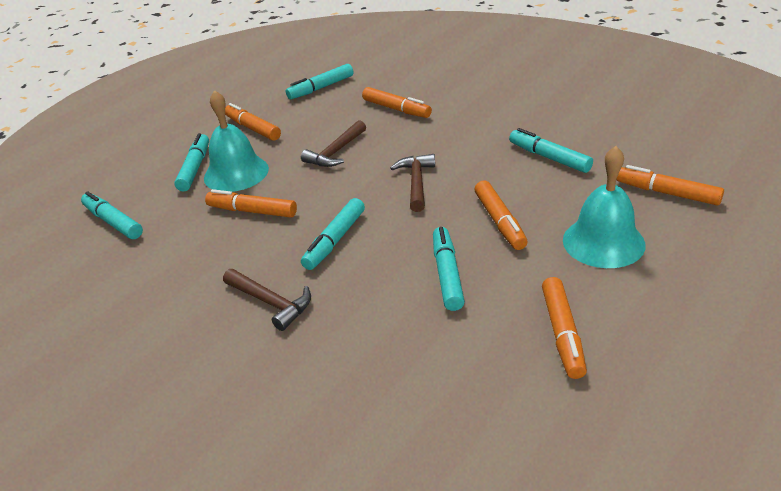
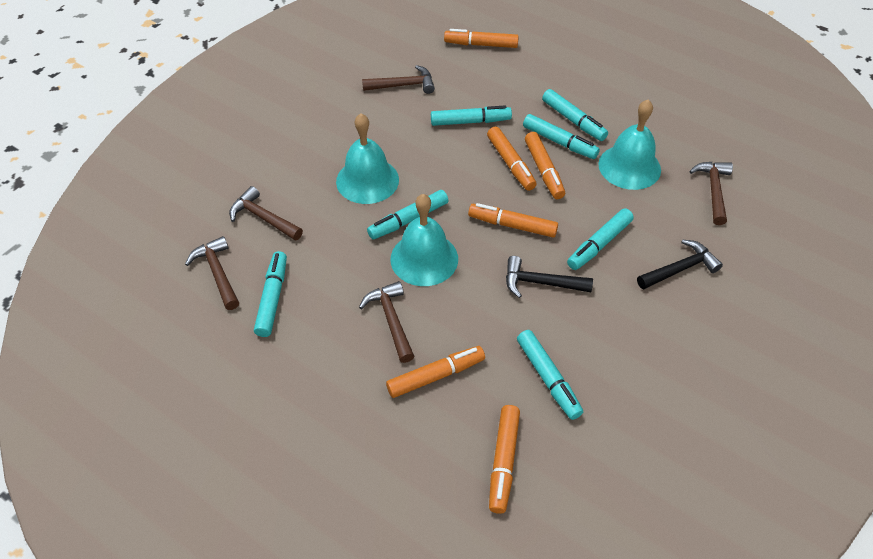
black hammer: none = 0 -> [506,256,593,298] [637,240,723,290] = 2
brown hammer: [223,269,311,331] [301,120,366,167] [391,154,435,212] = 3 -> [185,236,239,310] [229,186,303,241] [359,281,414,363] [362,65,435,94] [689,162,733,225] = 5
turquoise bell: [204,90,269,192] [563,146,646,268] = 2 -> [336,114,399,204] [390,194,458,286] [598,100,661,190] = 3
turquoise marker: [81,191,143,239] [174,133,209,191] [286,64,353,99] [301,198,365,270] [433,227,465,311] [509,128,593,173] = 6 -> [254,251,287,337] [367,190,448,240] [431,106,512,126] [517,330,583,420] [523,114,600,159] [542,89,608,141] [567,208,634,270] = 7

